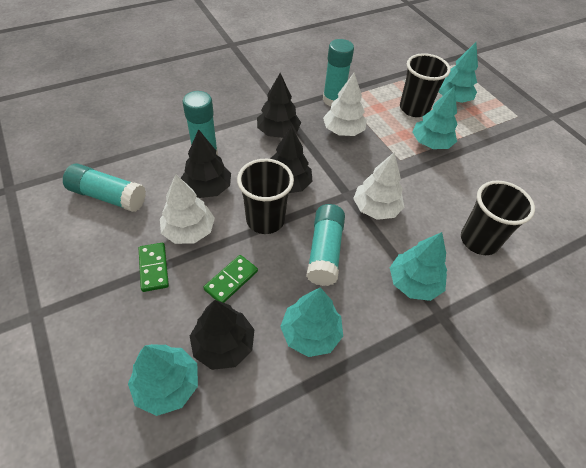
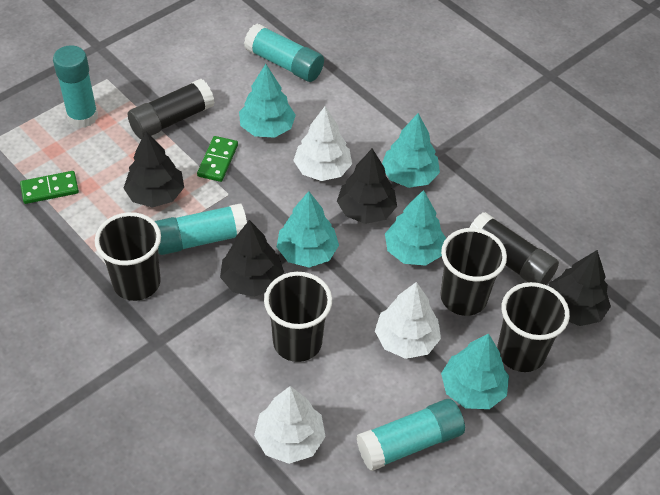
black cup: [237,159,294,234] [400,53,451,117] [461,180,535,255] = 3 -> [95,212,161,301] [264,272,332,362] [440,228,507,316] [497,282,570,372] = 4
black glue stick: none = 0 -> [128,79,215,139] [469,212,559,285] = 2

